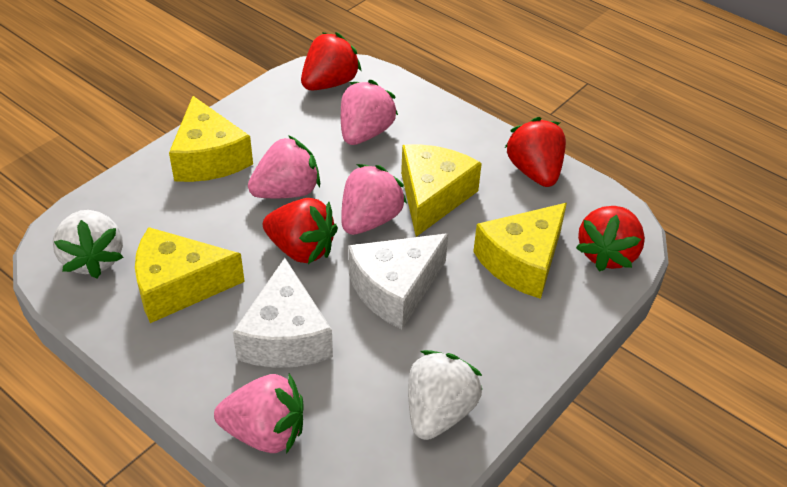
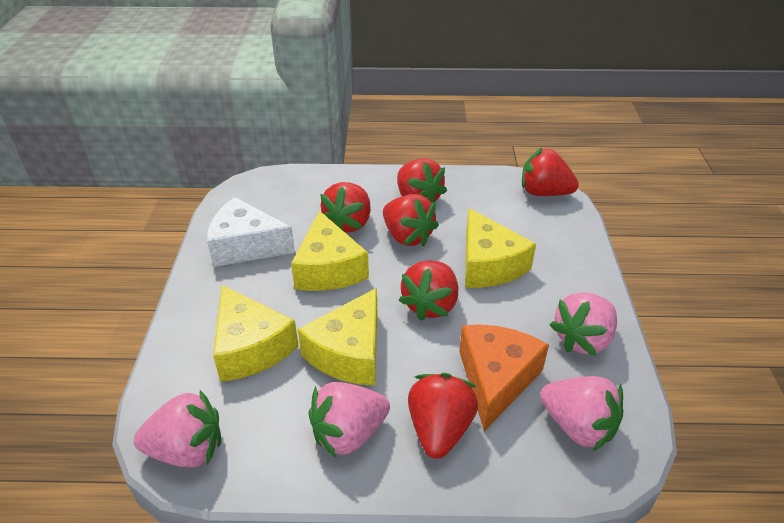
orange cheese: none = 0 -> [459,325,549,431] = 1
red strawberry: [263,198,338,264] [301,32,362,90] [505,117,566,187] [576,206,645,272] = 4 -> [320,182,371,233] [383,194,439,247] [397,158,447,203] [399,261,458,321] [408,373,478,459] [522,148,579,196] = 6
white cheese: [233,258,333,368] [348,233,448,329] = 2 -> [207,197,295,267] = 1
white strawberry: [53,210,123,278] [408,350,482,440] = 2 -> none = 0

